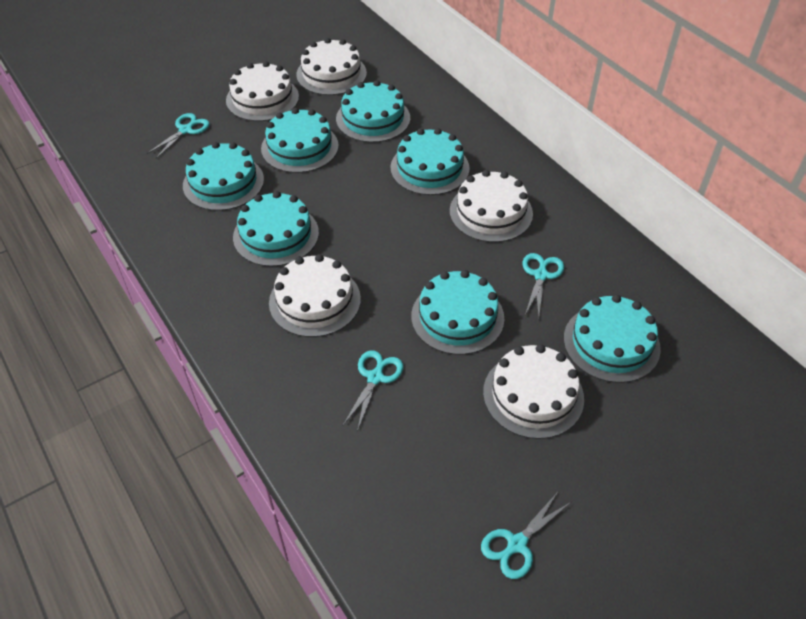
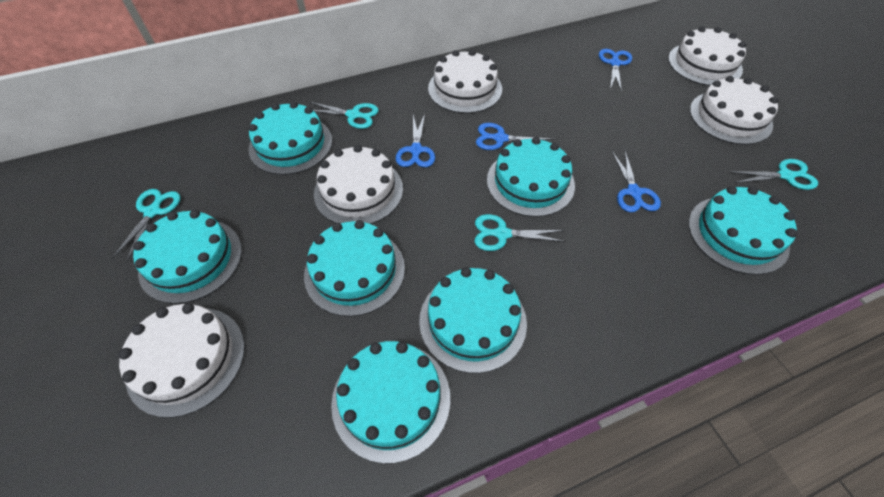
blue scissors: none = 0 -> [396,114,435,167] [476,123,552,150] [599,49,632,92] [612,151,661,212] = 4

